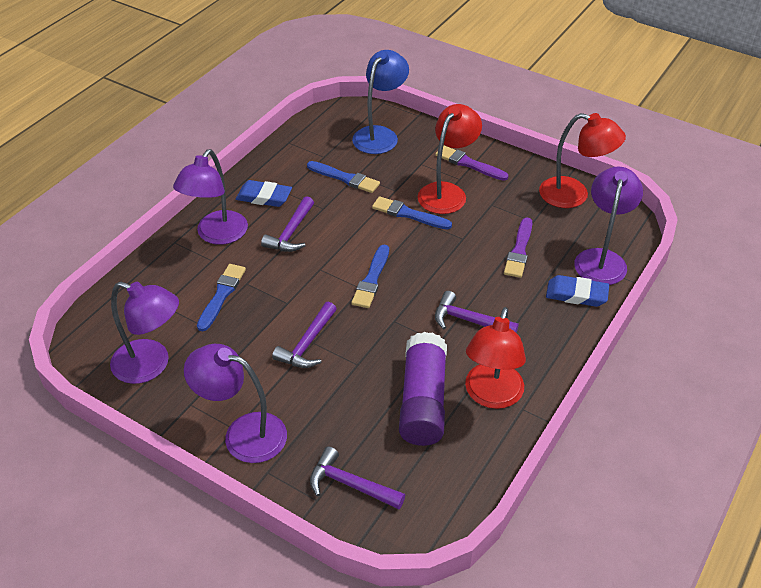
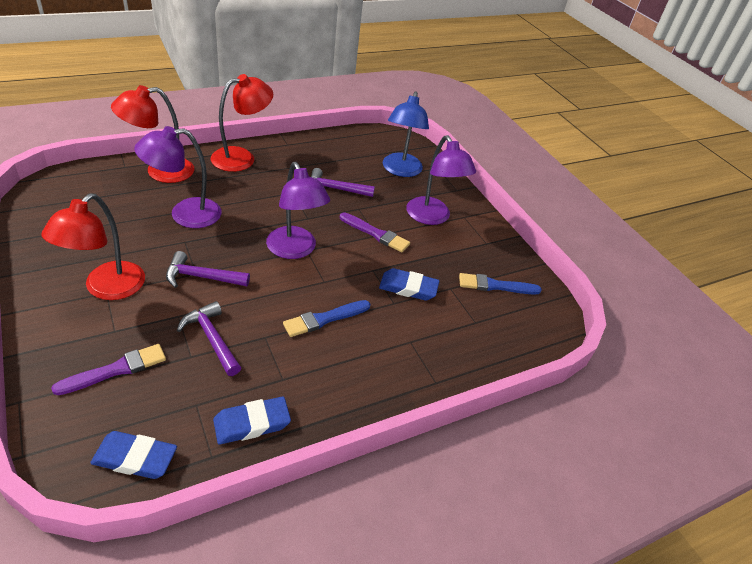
blue brush: [197,264,246,332] [307,161,380,193] [352,245,389,308] [372,196,452,230] = 4 -> [283,300,370,337] [459,273,542,295] = 2
blue eraser: [236,180,292,207] [546,275,609,307] = 2 -> [90,431,177,479] [213,397,291,444] [379,268,439,301] = 3
purple glue stick: [399,332,447,446] = 1 -> none = 0
purple hammer: [261,196,314,252] [272,302,336,368] [310,446,405,509] [435,291,519,333] = 4 -> [166,251,250,288] [177,301,241,376] [311,168,375,197] = 3
purple lamp: [110,282,179,384] [173,149,248,245] [184,344,287,463] [574,166,643,285] = 4 -> [134,126,221,228] [266,162,330,259] [406,135,476,225] = 3

